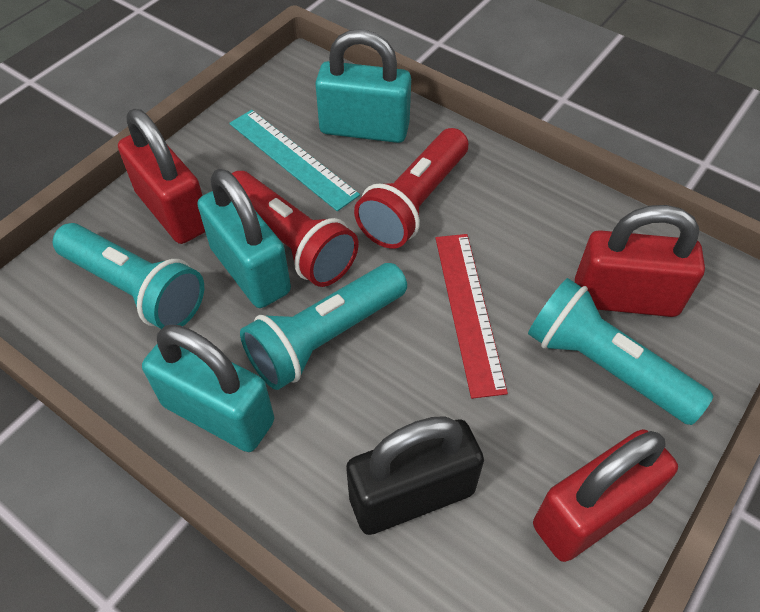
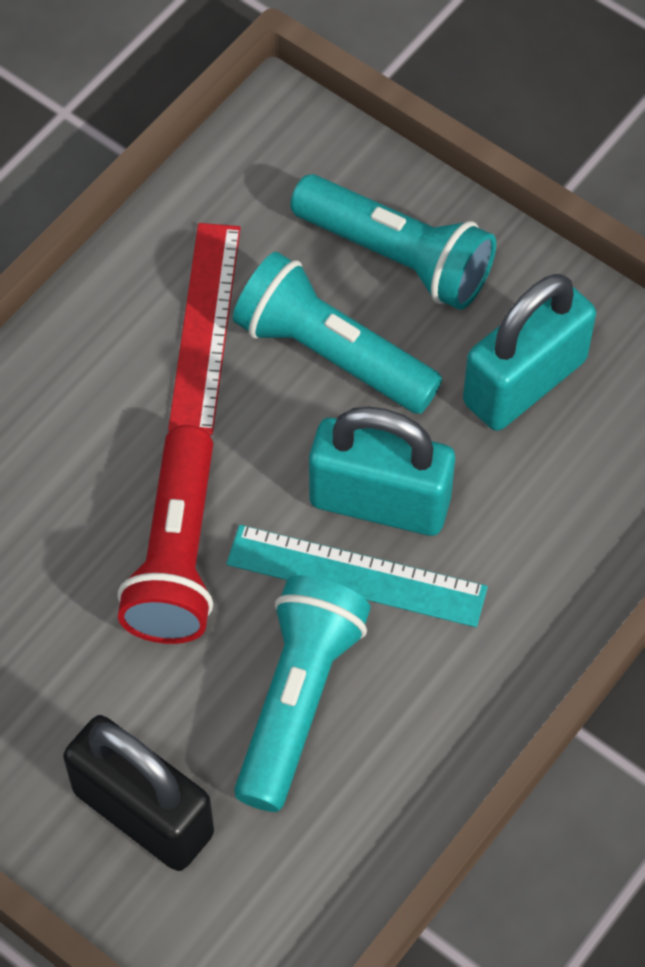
red flashlight: [231,171,358,287] [354,128,468,249] = 2 -> [117,425,213,644] = 1
red padlock: [118,109,205,244] [533,429,678,562] [575,205,705,317] = 3 -> none = 0
turquoise padlock: [142,325,274,452] [197,169,291,308] [315,29,411,143] = 3 -> [309,406,455,536] [463,274,596,431] = 2

